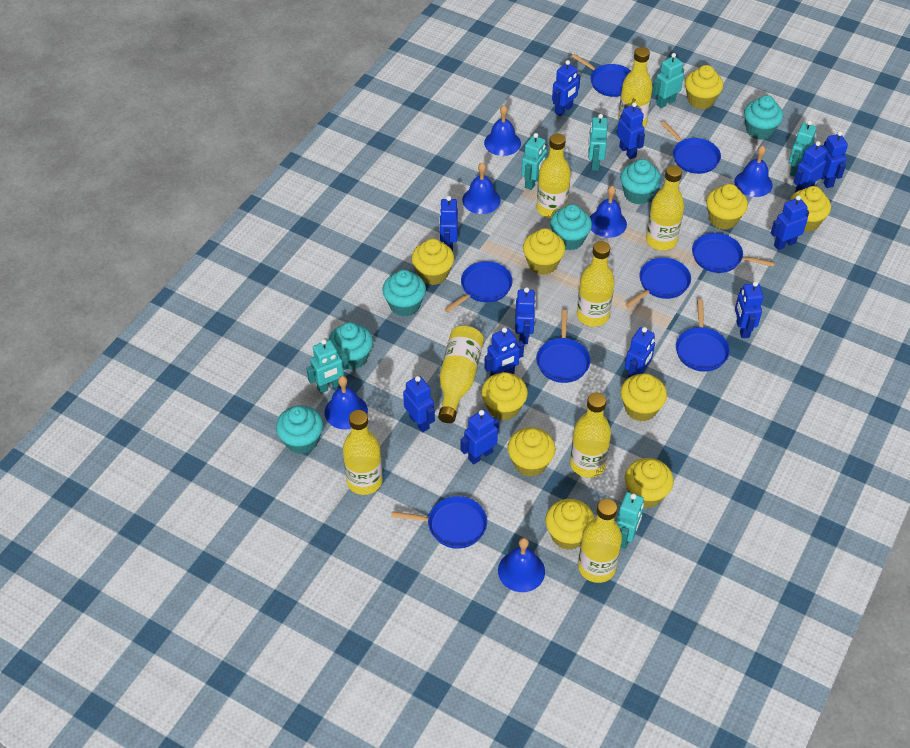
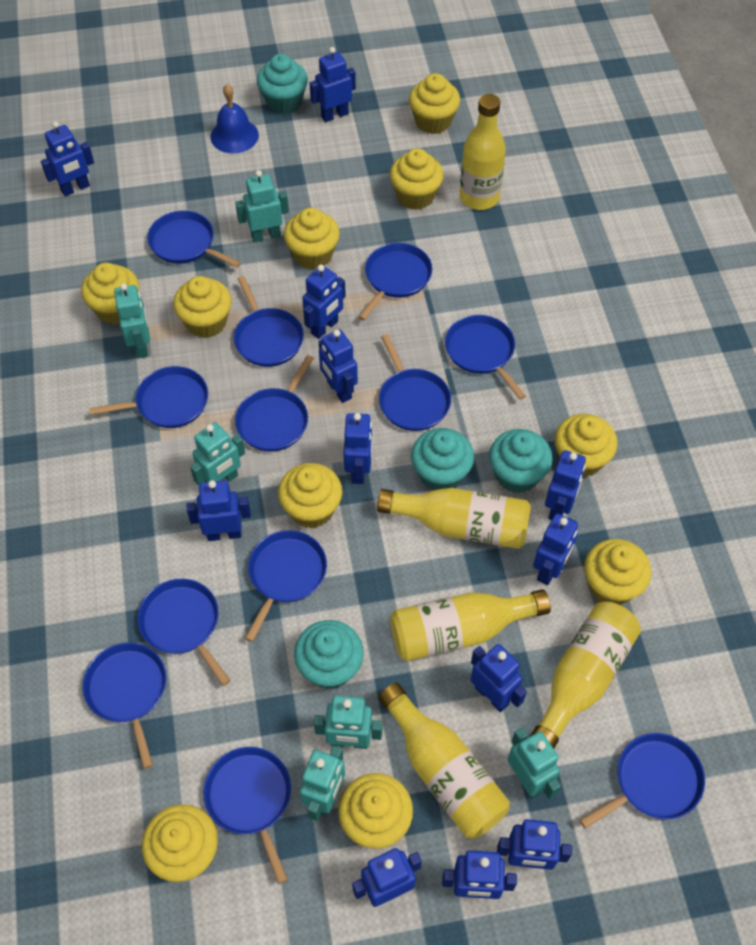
blue bell: [325,376,368,430] [462,162,501,214] [484,105,521,156] [498,538,545,592] [590,186,627,238] [734,145,772,197] = 6 -> [210,84,259,153] = 1
blue pan: [391,496,487,549] [444,261,513,312] [536,310,591,383] [572,54,631,97] [625,258,691,308] [661,121,721,174] [676,299,730,372] [692,233,775,273] = 8 -> [83,643,166,769] [90,366,208,428] [137,579,231,686] [147,211,241,268] [203,747,291,884] [234,276,304,367] [235,355,314,452] [245,530,327,642] [358,243,432,320] [379,334,451,431] [445,315,526,400] [580,733,705,829] = 12
turquoise cupcake: [276,406,323,454] [329,322,373,370] [382,270,426,317] [550,204,592,250] [620,159,661,205] [744,95,783,140] = 6 -> [257,54,308,114] [294,620,364,689] [411,428,474,490] [489,429,553,493] = 4
yellow bottle: [343,410,383,495] [438,326,484,423] [537,133,571,218] [570,392,611,478] [577,241,615,327] [578,499,622,583] [618,47,653,127] [646,165,684,250] = 8 -> [377,488,531,549] [378,683,510,839] [390,589,551,661] [460,94,506,210] [530,602,641,749] = 5

